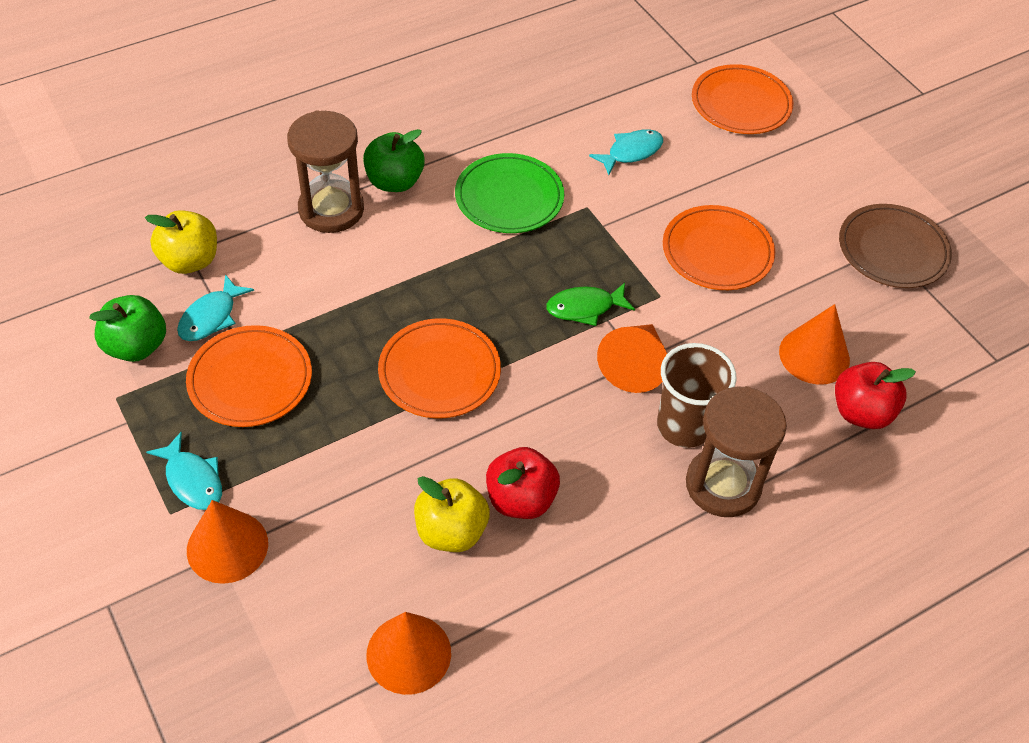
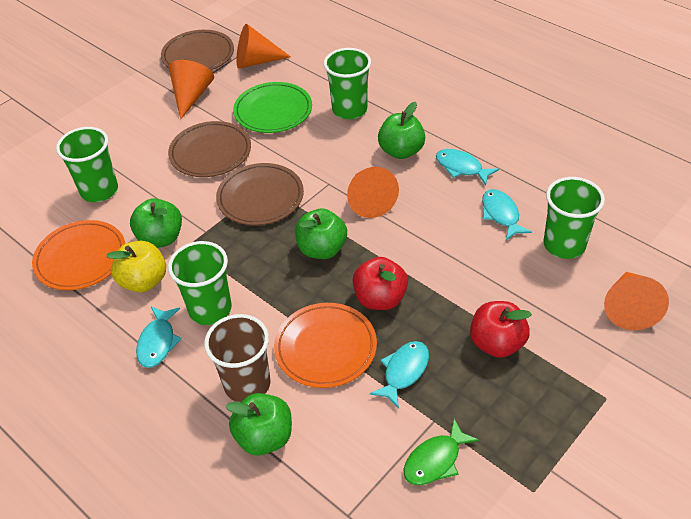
brown hourglass: [287,110,364,233] [686,386,787,517] = 2 -> none = 0
brown plate: [839,204,952,288] = 1 -> [161,30,234,70] [168,121,251,177] [216,163,304,225] = 3
green apple: [89,295,166,362] [363,129,425,192] = 2 -> [130,198,182,248] [225,393,292,456] [295,208,347,259] [378,102,425,159] = 4
green cup: none = 0 -> [56,127,118,202] [168,241,232,325] [324,48,371,119] [544,177,605,259] = 4
orange plate: [186,325,312,427] [378,318,501,418] [663,205,775,290] [692,64,793,134] = 4 -> [32,220,125,290] [274,303,377,388] = 2
turquoise fish: [146,432,222,510] [177,274,254,341] [589,129,663,175] = 3 -> [136,307,182,368] [370,341,429,409] [436,149,499,185] [482,189,532,240] = 4
yellow apple: [145,210,217,274] [414,476,490,552] = 2 -> [106,241,166,293] = 1

